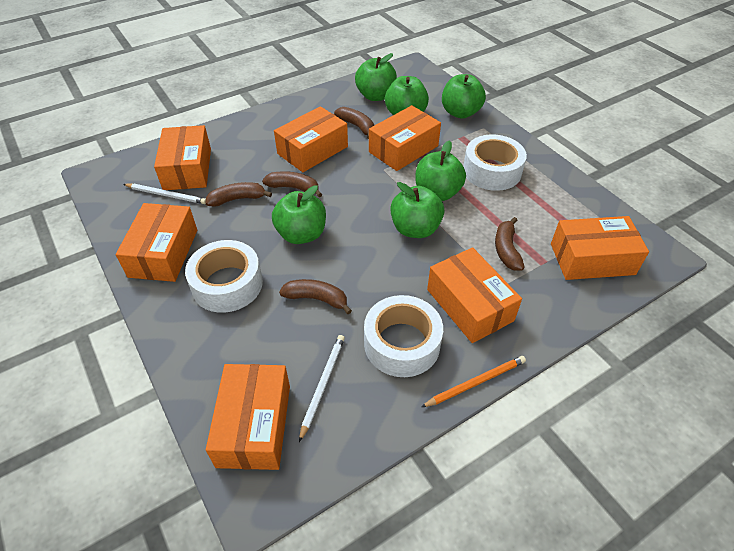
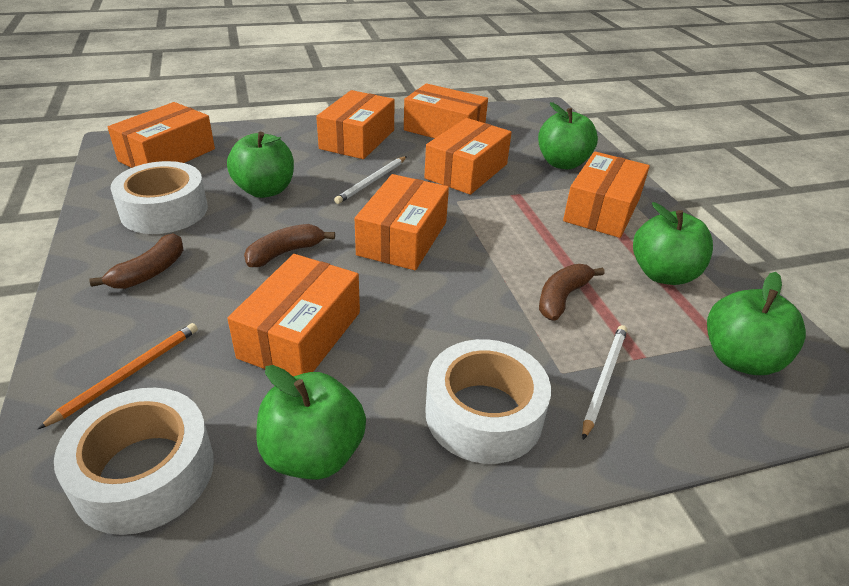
brown banana: [205,182,272,207] [262,171,322,197] [279,279,352,314] [334,107,374,139] [495,217,525,271] = 5 -> [89,233,183,289] [244,224,335,267] [539,264,605,320] = 3
green apple: [272,185,326,244] [355,53,397,101] [385,76,429,115] [390,182,444,238] [415,140,466,201] [442,74,486,119] = 6 -> [227,132,294,198] [256,365,366,480] [538,102,598,169] [633,202,713,285] [707,272,806,375] = 5

